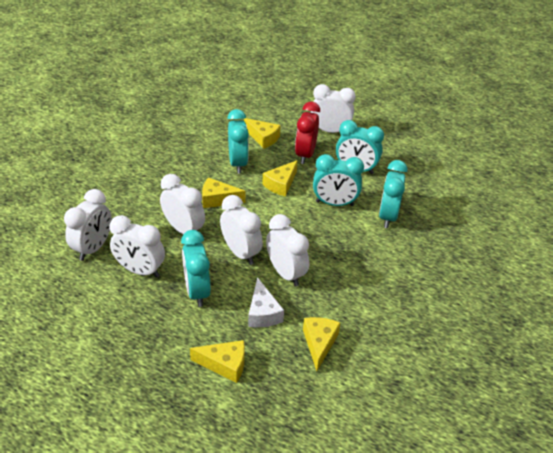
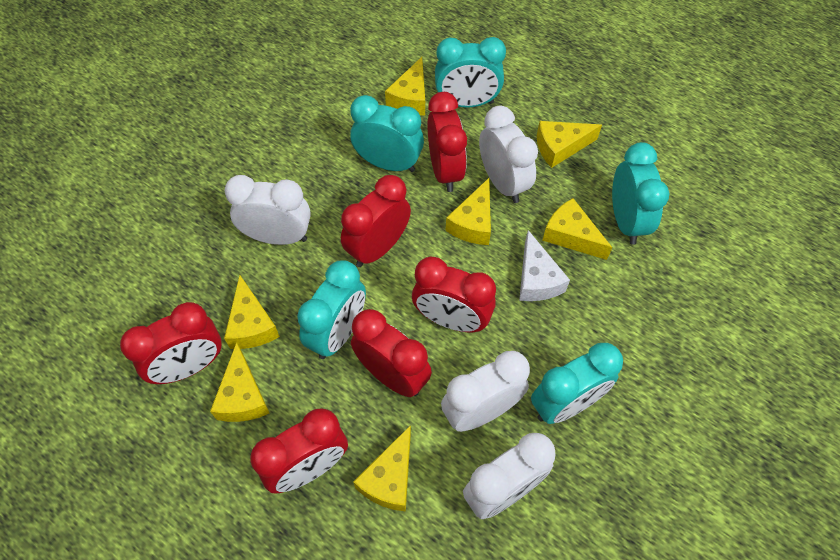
red clock: [295,102,320,164] = 1 -> [120,302,221,384] [250,409,348,494] [341,175,411,267] [351,309,432,397] [412,257,496,332] [428,92,467,192] = 6
white clock: [64,189,112,261] [110,215,165,278] [160,174,205,234] [220,195,263,265] [266,214,309,287] [311,84,356,133] = 6 -> [224,175,311,245] [441,351,530,432] [463,433,555,519] [479,106,538,203] = 4
yellow cheese: [190,340,245,383] [202,178,246,208] [244,118,281,149] [262,160,298,197] [303,317,340,371] = 5 -> [210,342,270,422] [224,275,280,349] [353,425,411,512] [385,57,425,116] [446,178,491,245] [537,121,602,168] [542,198,613,260] = 7

